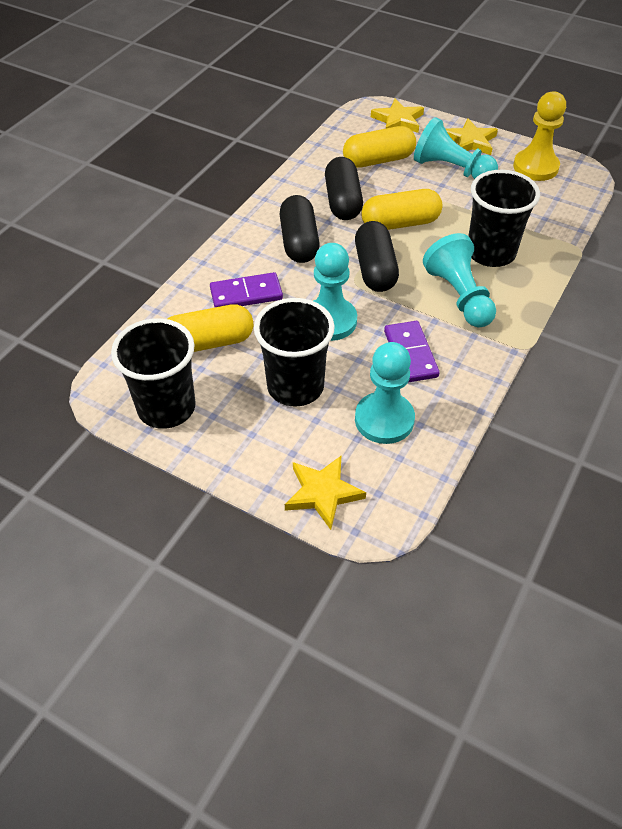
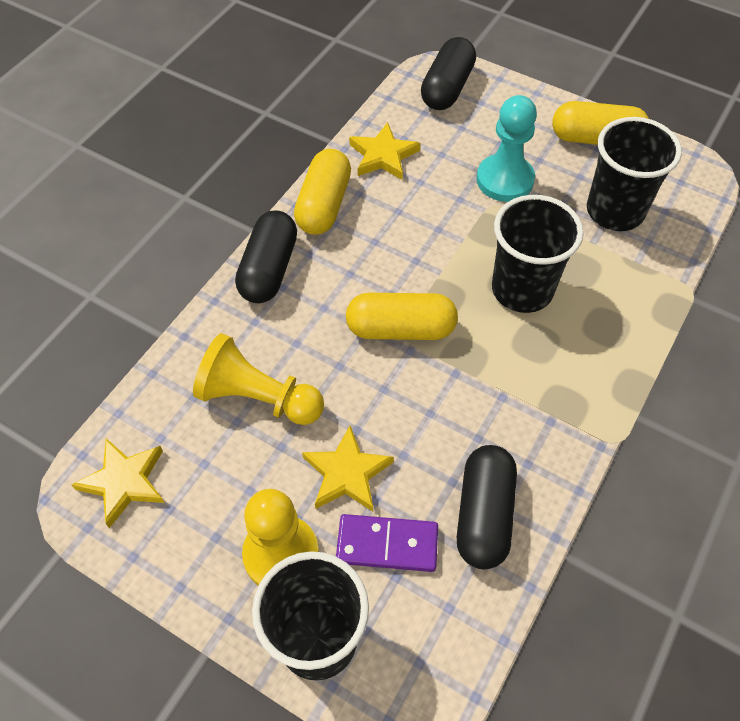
purple domino: [210,272,283,308] [384,321,440,383] = 2 -> [336,514,438,572] = 1
turquoise pawn: [313,243,357,341] [355,342,415,444] [414,117,498,179] [423,233,496,327] = 4 -> [476,95,537,202] = 1
yellow pawn: [513,91,566,181] = 1 -> [193,333,324,425] [242,489,319,586] = 2

